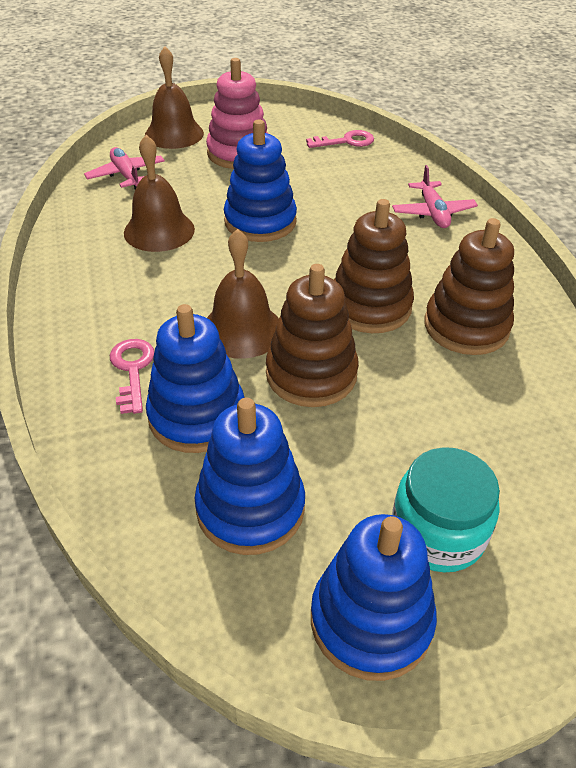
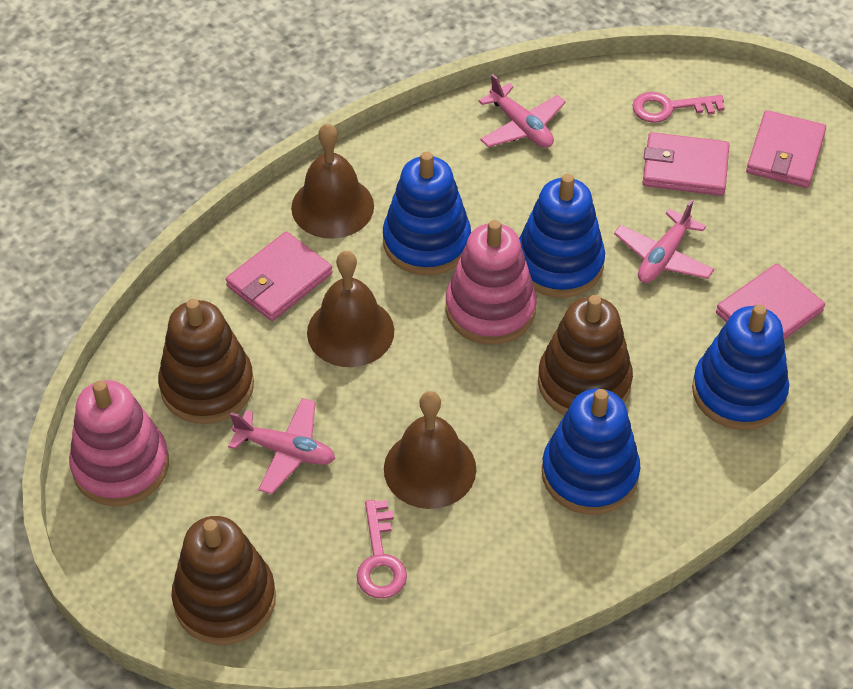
pink plane: [84,147,165,189] [392,165,478,228] = 2 -> [228,398,335,494] [478,74,566,148] [614,200,715,283] = 3
pink stacking toy: [206,58,268,169] = 1 -> [69,380,169,506] [446,220,537,345] = 2
pink wallet: none = 0 -> [226,231,332,321] [643,132,729,196] [716,264,825,340] [746,110,826,188] = 4
turquoise jar: [392,447,500,572] = 1 -> none = 0

